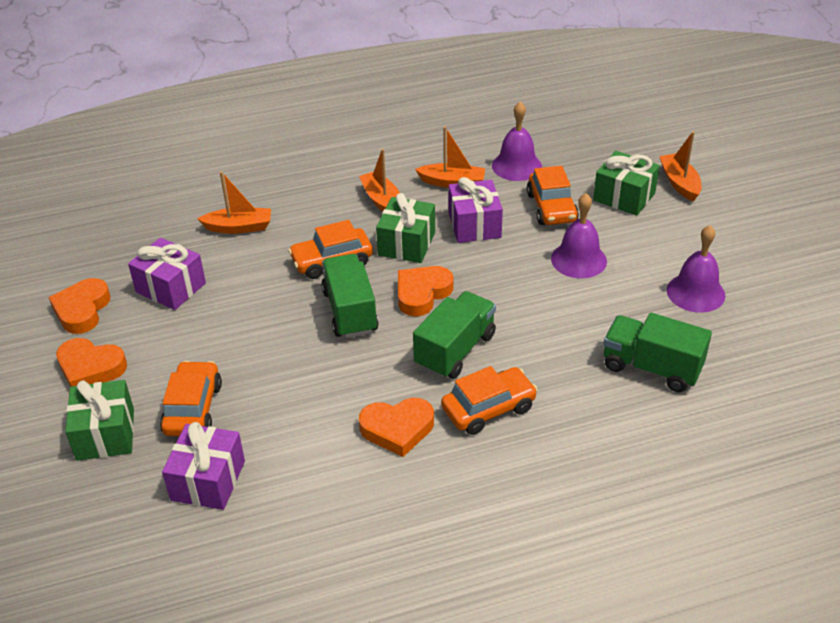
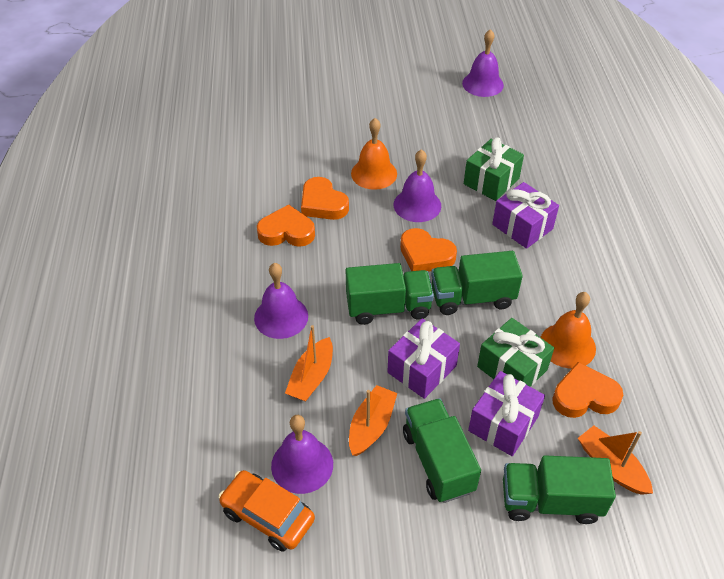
green gift: [65,380,134,461] [376,193,435,263] [593,151,660,216] = 3 -> [464,138,524,201] [477,318,554,387] = 2
green truck: [321,254,379,338] [413,291,496,379] [603,313,712,392] = 3 -> [346,263,434,325] [403,398,481,503] [431,251,523,315] [503,455,616,524] = 4
orange bell: none = 0 -> [351,118,397,190] [540,292,596,368] = 2
orange boat: [198,172,271,234] [359,149,400,212] [415,126,485,188] [659,131,702,202] = 4 -> [285,325,333,402] [349,385,397,456] [578,425,653,495] = 3
orange car: [160,361,222,436] [288,220,373,279] [441,366,538,435] [527,166,579,225] = 4 -> [218,470,315,552] = 1
purple bell: [492,102,542,181] [551,193,607,278] [667,225,725,313] = 3 -> [254,263,308,339] [271,415,333,494] [394,149,441,222] [462,29,504,97] = 4

